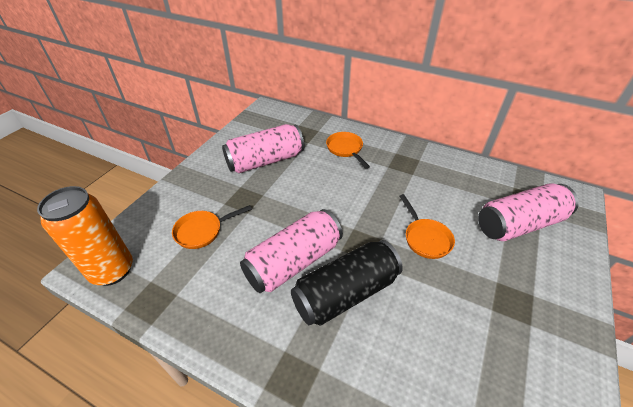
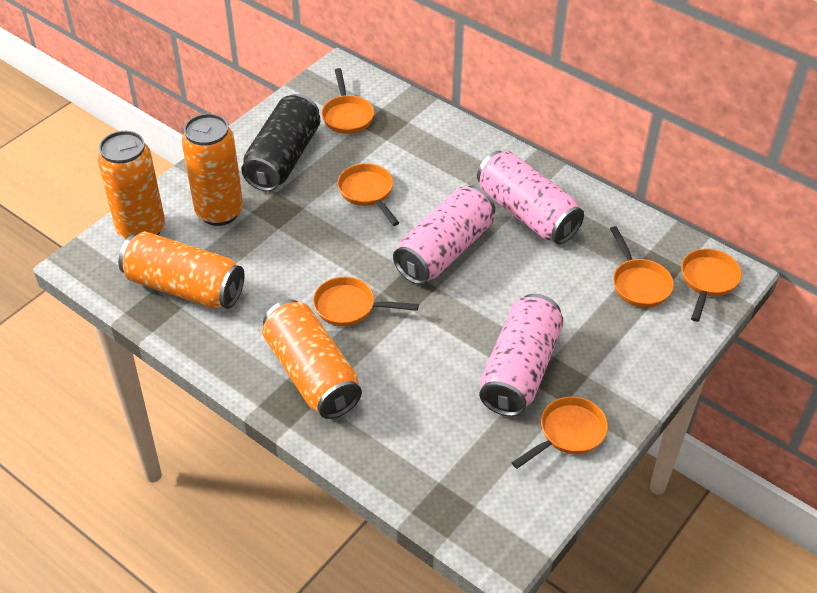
orange can: [37,186,133,286] = 1 -> [98,131,165,239] [118,231,245,309] [182,114,243,226] [262,299,362,419] = 4
orange pan: [172,205,252,249] [326,132,370,169] [399,194,455,259] = 3 -> [313,277,419,326] [322,68,374,134] [337,163,399,226] [511,396,608,469] [610,226,674,308] [681,249,742,322] = 6

